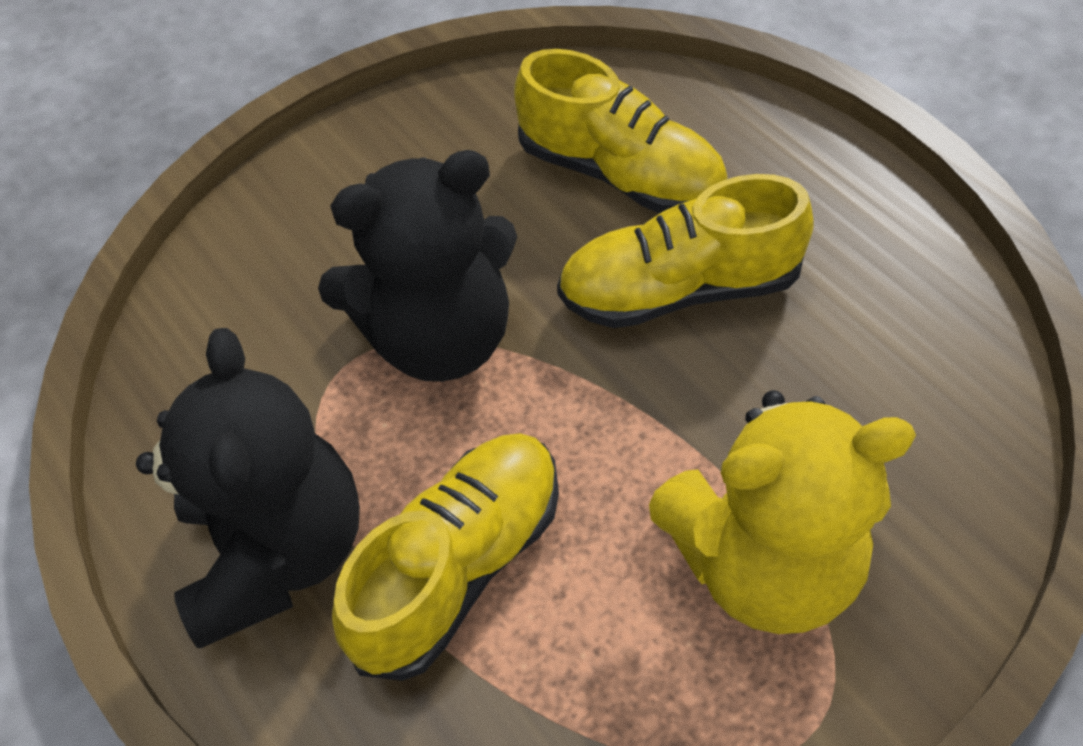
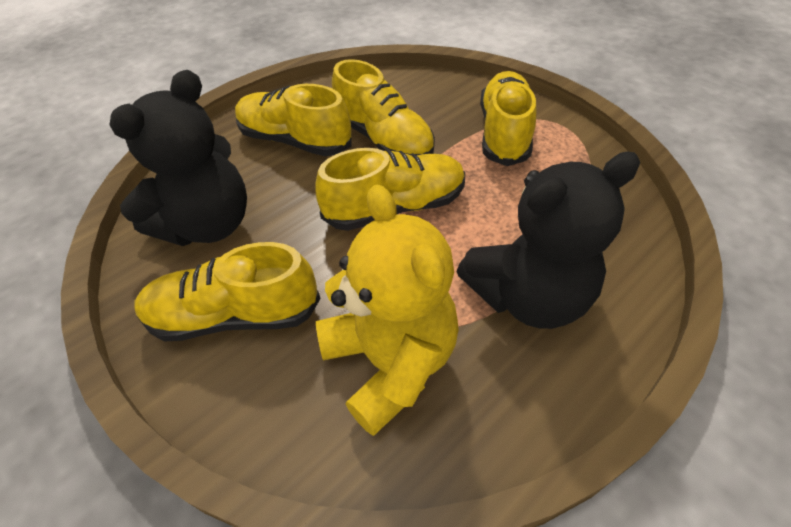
yellow shoe: [332,433,559,681] [514,49,728,214] [557,174,814,328] = 3 -> [134,242,321,341] [235,84,352,156] [315,148,465,231] [332,59,435,156] [480,71,536,166] = 5

